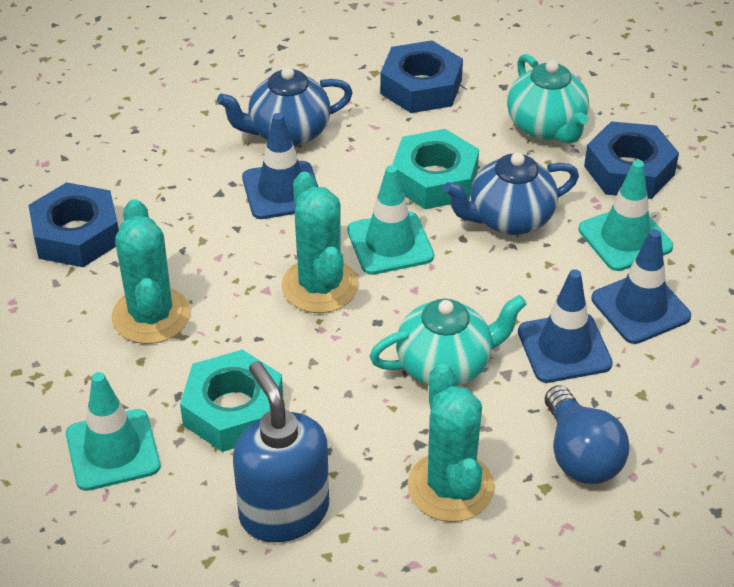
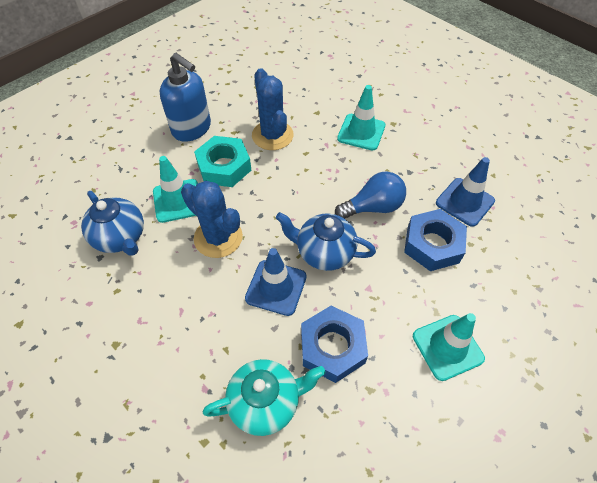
blue cactus: none = 0 -> [181,181,243,258] [252,68,294,150] = 2
blue nut: [28,182,119,267] [380,40,463,113] [584,121,679,199] = 3 -> [301,306,368,383] [404,209,467,271] = 2
blue traffic cone: [242,113,318,219] [518,269,613,383] [591,229,691,344] = 3 -> [245,248,307,316] [436,157,495,227] = 2
turquoise cactus: [112,199,190,344] [281,172,359,313] [407,364,495,522] = 3 -> none = 0
turquoise nut: [180,350,283,452] [392,129,479,209] = 2 -> [194,136,251,187] = 1
turquoise teapot: [369,295,527,387] [507,54,589,144] = 2 -> [203,359,325,436] = 1

